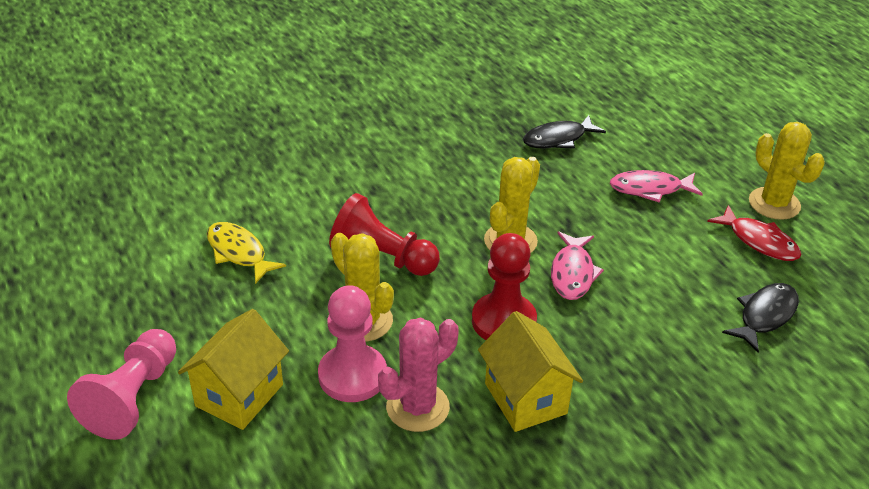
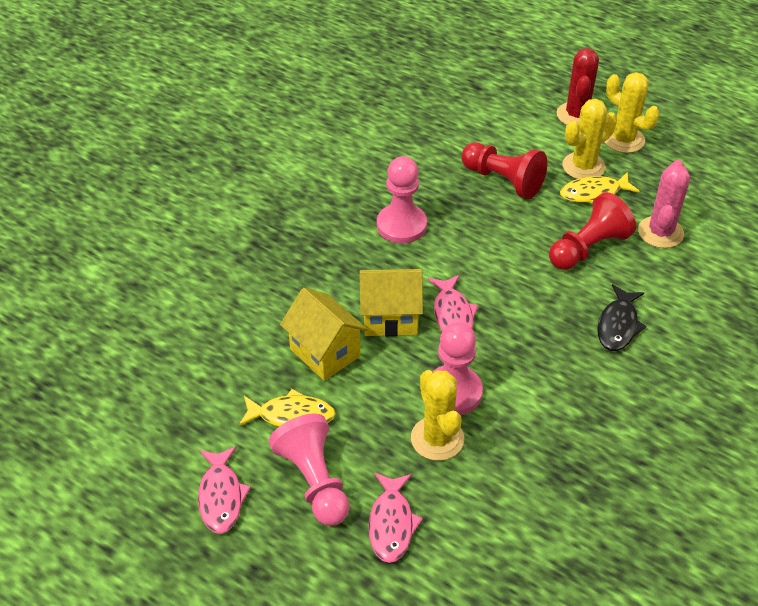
black fish: [523,115,606,149] [722,283,799,352] = 2 -> [597,284,646,351] = 1
pink fish: [551,232,604,300] [610,170,703,202] = 2 -> [198,446,251,534] [369,473,423,563] [428,275,479,332] = 3
pink pawn: [67,329,176,440] [318,285,387,402] = 2 -> [269,414,350,526] [377,156,427,244] [432,322,483,415] = 3
red cactus: none = 0 -> [557,48,599,125] = 1
red fish: [707,205,802,261] = 1 -> none = 0
yellow fish: [207,222,286,284] = 1 -> [239,389,336,427] [560,172,640,203] = 2

